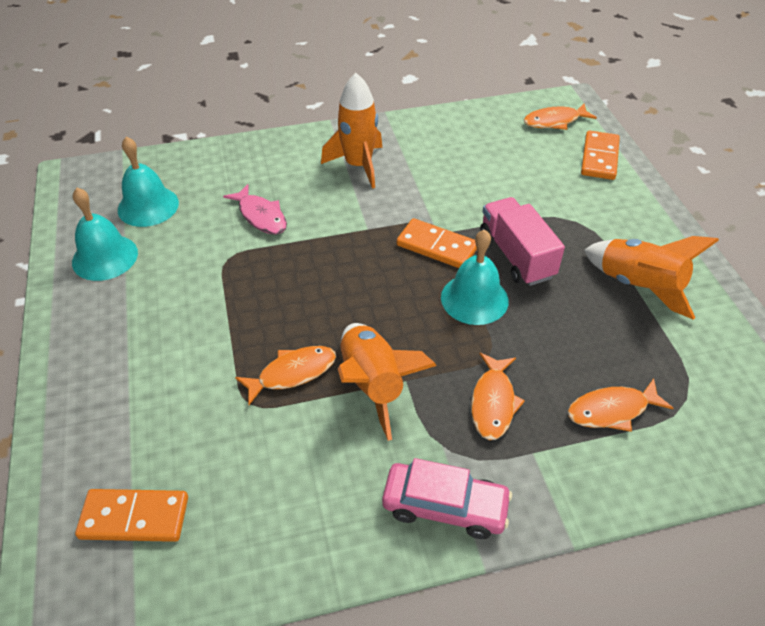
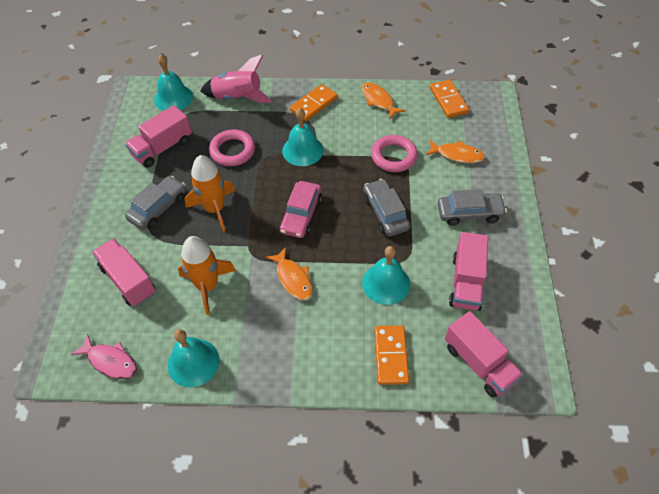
grey car: none = 0 -> [125,176,186,230] [363,179,410,236] [438,189,507,226] = 3
orange fish: [235,346,336,405] [471,353,525,440] [524,103,597,130] [568,378,673,432] = 4 -> [266,247,312,300] [362,83,405,119] [426,140,485,163] = 3
orange rocket: [321,73,383,189] [338,323,437,441] [584,236,719,320] = 3 -> [178,236,236,315] [185,155,235,232] = 2
pink ring: none = 0 -> [209,130,255,166] [371,135,418,172] = 2
pink rocket: none = 0 -> [201,54,272,103] = 1
pink truck: [480,197,565,286] = 1 -> [92,239,156,306] [125,105,192,168] [445,311,523,398] [449,232,488,311] = 4
turquoise bell: [72,188,138,281] [118,137,179,227] [441,229,509,325] = 3 -> [154,55,193,111] [168,329,219,387] [282,108,324,166] [362,246,410,305] = 4

